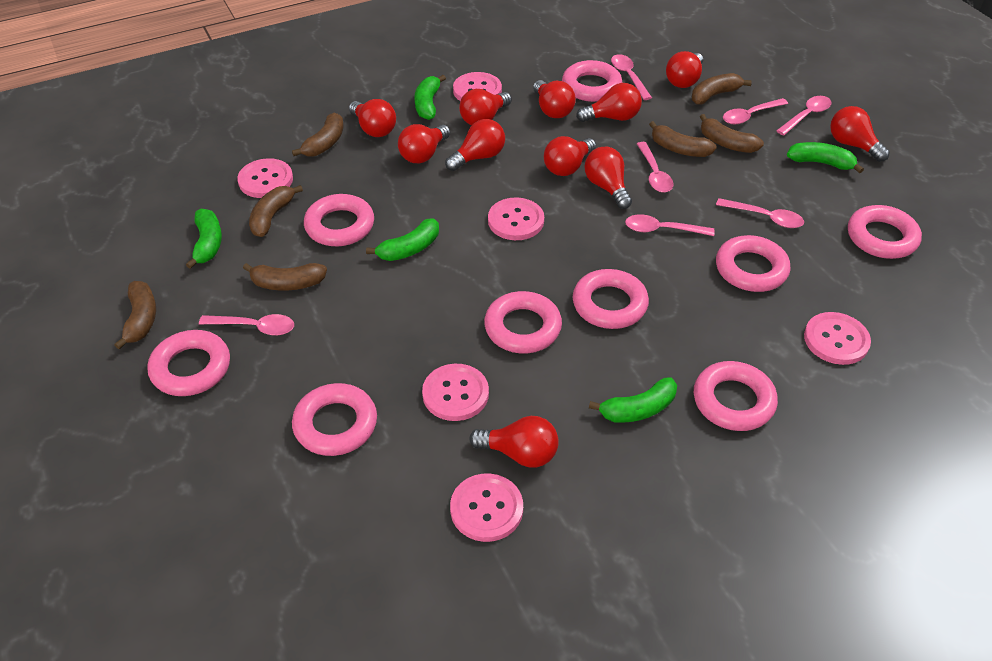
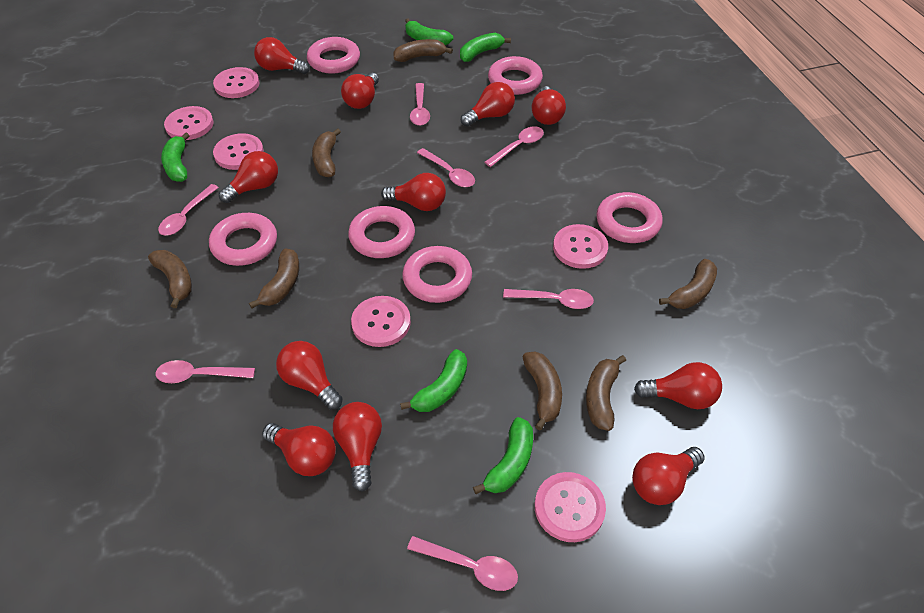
pink ring: [147,330,230,396] [292,383,377,456] [304,194,374,246] [484,291,562,353] [562,60,622,102] [573,269,649,329] [694,361,778,431] [716,235,791,292] [848,205,922,259] = 9 -> [209,213,277,266] [307,37,360,74] [348,206,415,258] [402,246,472,303] [488,56,543,95] [596,192,663,243] = 6

